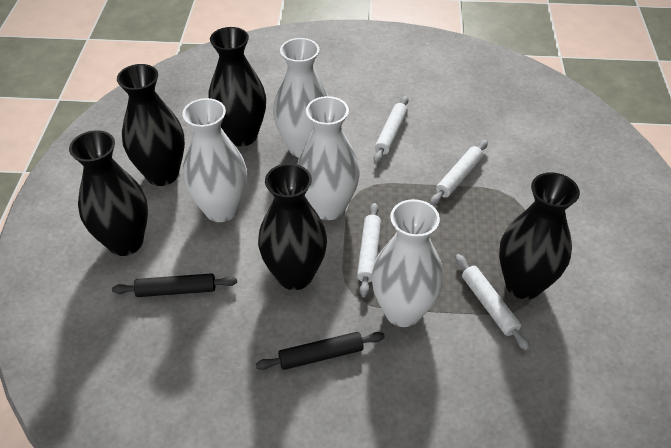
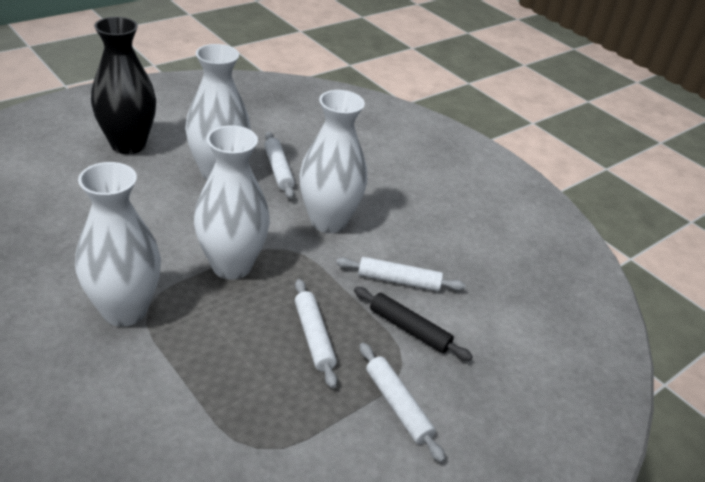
black rolling pin: [112,273,237,297] [256,332,385,370] = 2 -> [354,287,473,361] = 1
black vase: [69,130,148,256] [117,64,185,186] [208,27,266,147] [258,163,327,290] [499,172,580,300] = 5 -> [91,17,156,154] = 1

